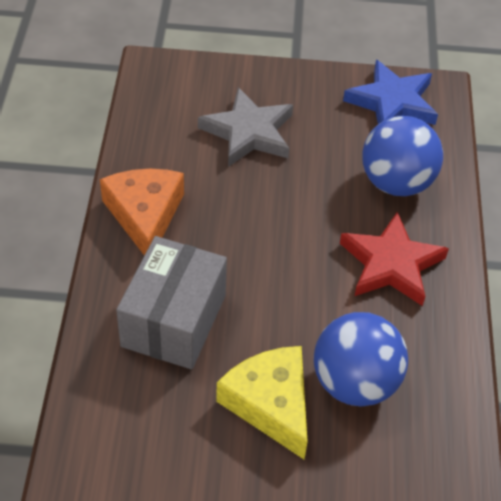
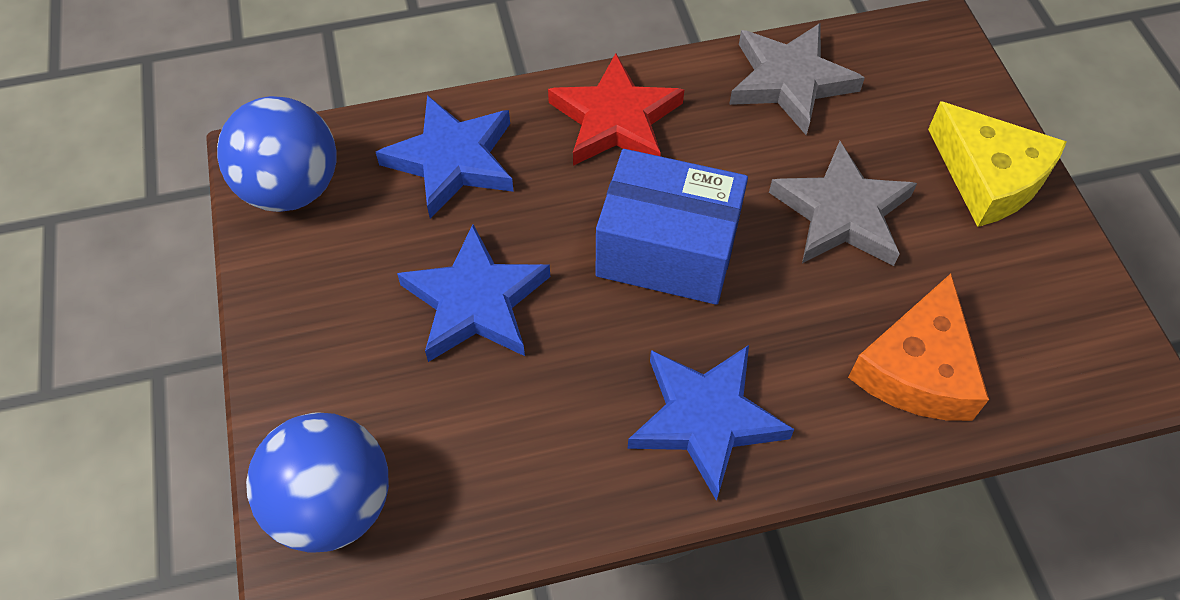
blue box: none = 0 -> [596,149,748,305] = 1
blue star: [343,60,438,125] = 1 -> [376,95,514,219] [397,224,550,362] [628,345,794,501] = 3
grey box: [116,236,227,369] = 1 -> none = 0
grey star: [198,87,293,167] = 1 -> [729,23,865,135] [769,141,917,266] = 2

